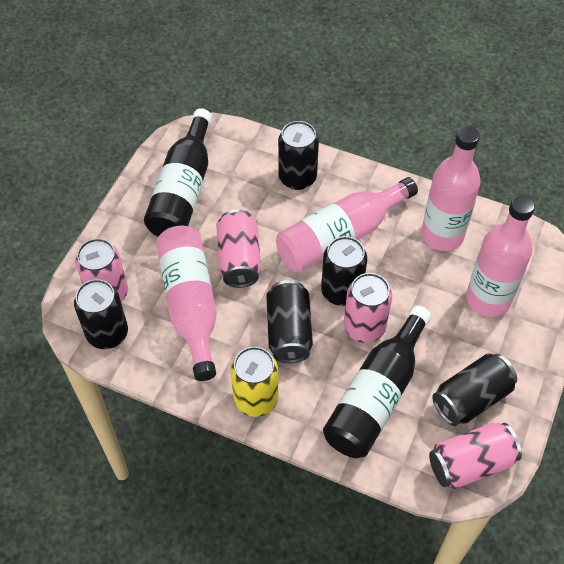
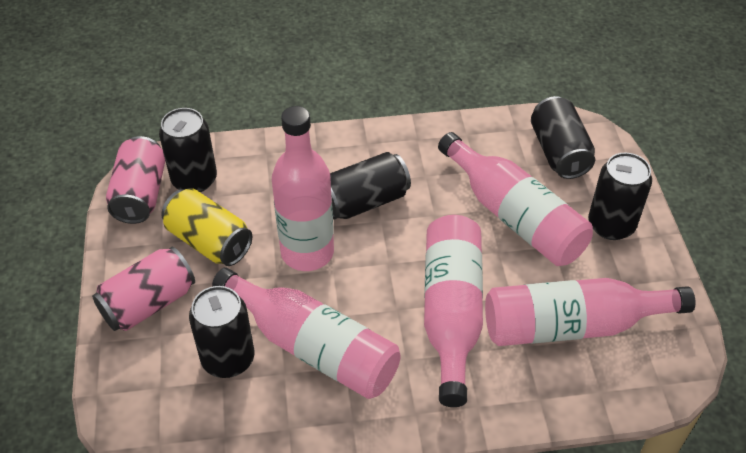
black bottle: [144,109,212,236] [323,306,432,458] = 2 -> none = 0
pink bottle: [156,226,217,381] [276,177,418,272] [421,126,481,251] [466,195,535,317] = 4 -> [212,268,401,399] [272,106,334,271] [424,215,483,407] [438,132,593,266] [485,278,695,346] = 5
pink can: [75,238,128,302] [216,209,261,288] [344,273,392,343] [429,423,522,489] = 4 -> [92,247,195,331] [106,136,165,224] = 2

